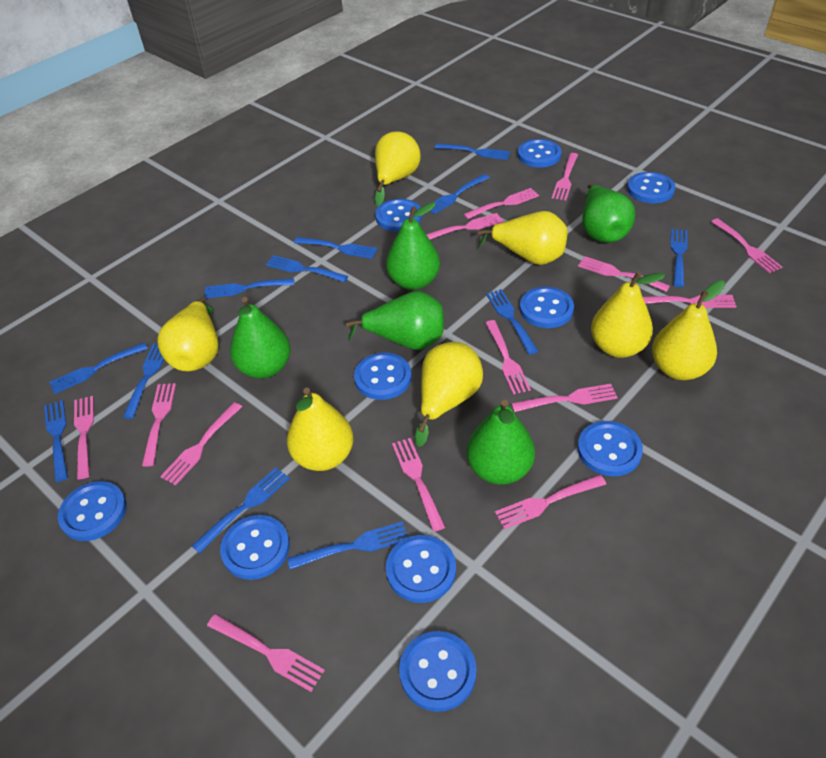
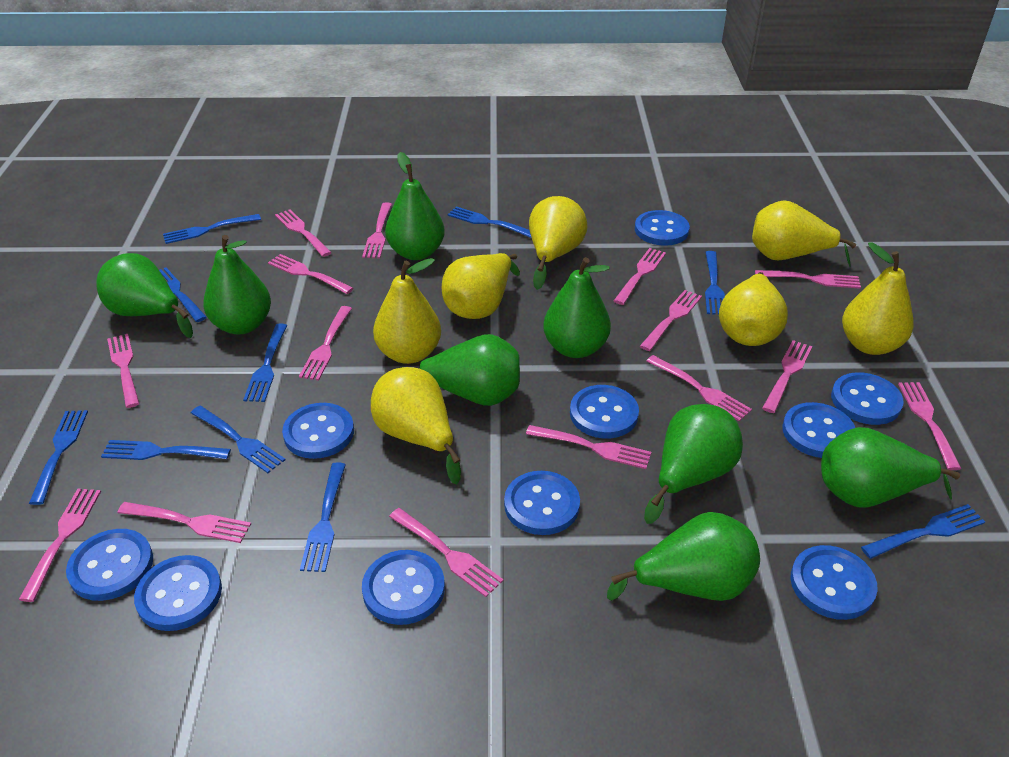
blue fork: [44,400,68,482] [49,343,148,394] [123,343,164,419] [192,467,290,553] [204,278,294,299] [265,255,348,282] [287,522,408,570] [294,237,378,259] [430,174,489,215] [435,144,510,160] [486,289,538,355] [670,229,688,287] = 12 -> [29,410,88,505] [101,440,231,460] [159,268,207,322] [163,214,261,244] [191,406,285,473] [243,324,287,402] [300,462,346,572] [447,207,531,238] [705,251,725,315] [861,504,985,559] = 10
green pear: [230,297,291,379] [346,291,444,350] [386,202,440,290] [467,400,535,485] [583,184,635,243] = 5 -> [96,253,193,338] [203,235,271,335] [385,152,445,260] [420,334,520,406] [543,257,611,358] [607,512,760,601] [644,404,743,524] [821,427,960,507] = 8
pink fork: [74,396,94,479] [142,383,176,467] [160,402,242,485] [207,614,325,692] [392,438,445,532] [426,213,504,240] [463,188,539,219] [485,320,531,394] [495,475,606,529] [511,384,618,412] [552,153,578,200] [578,256,670,292] [643,295,737,308] [711,218,782,273] = 14 -> [19,489,101,602] [107,334,140,408] [117,502,251,543] [268,254,354,294] [275,209,332,257] [299,306,352,381] [362,202,392,258] [389,508,503,597] [526,425,651,469] [614,248,666,305] [640,290,702,351] [646,355,752,421] [755,270,861,289] [762,340,813,413] [898,382,961,470] = 15

